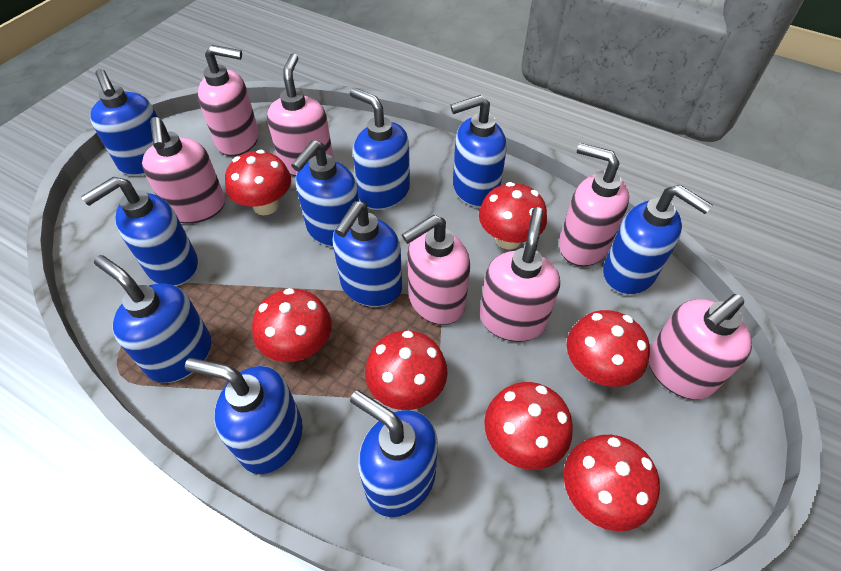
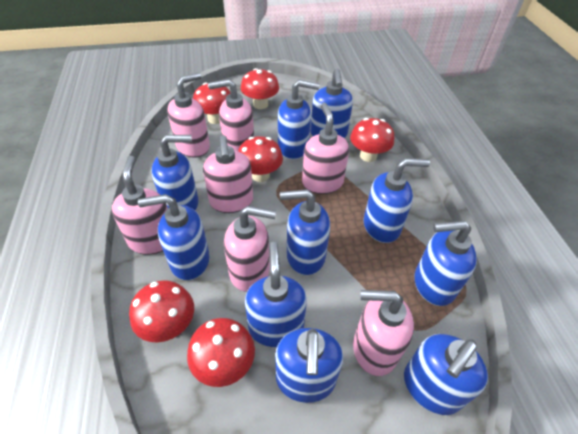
red mushroom: [225,150,291,215] [252,288,332,362] [365,330,448,410] [479,182,547,250] [484,382,573,470] [564,435,660,531] [567,310,650,387] = 7 -> [129,280,194,343] [187,318,255,387] [193,82,231,124] [238,136,283,182] [241,68,279,109] [350,118,394,162] = 6

